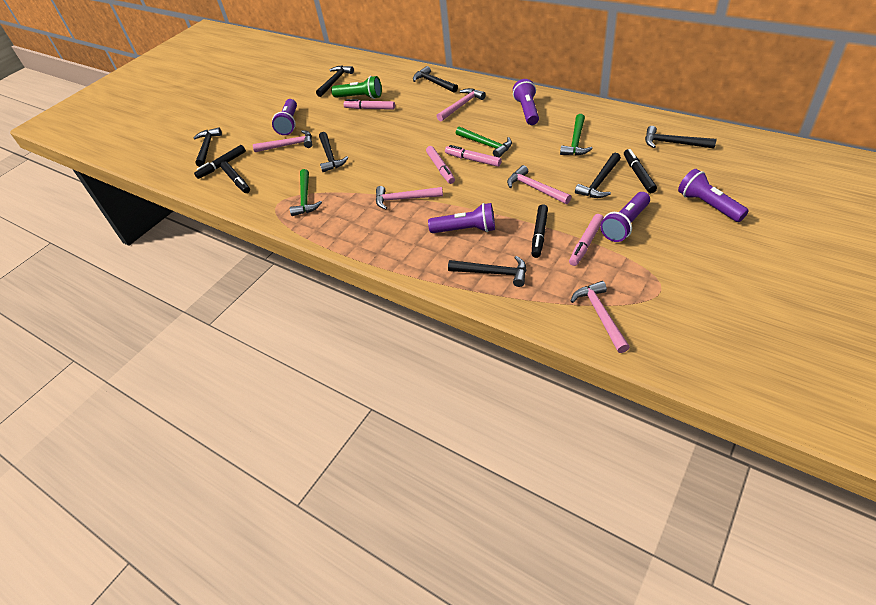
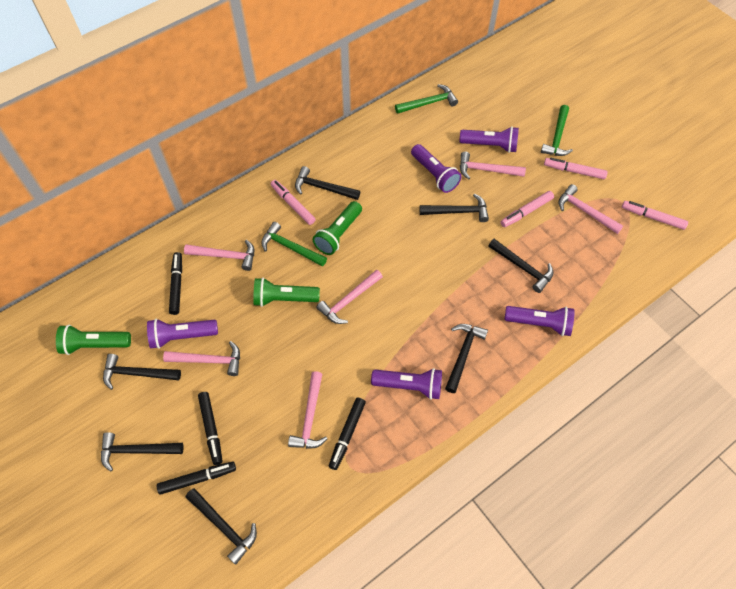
green flashlight: [331,76,382,99] = 1 -> [56,325,131,355] [253,278,320,307] [312,201,362,255] = 3
pink hammer: [253,130,313,152] [376,186,443,209] [437,88,486,121] [507,165,571,204] [571,281,630,353] = 5 -> [163,341,240,376] [184,240,254,271] [288,371,327,449] [316,270,383,324] [460,152,526,179] [558,184,623,234] = 6

